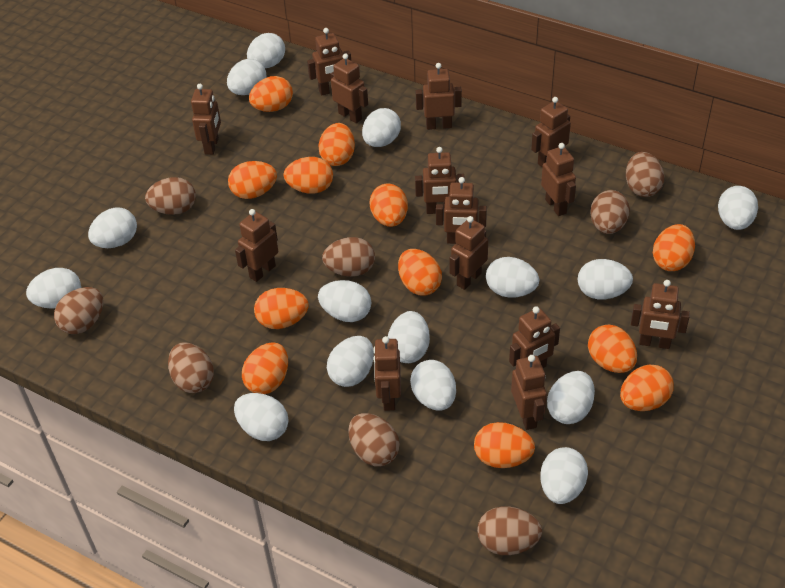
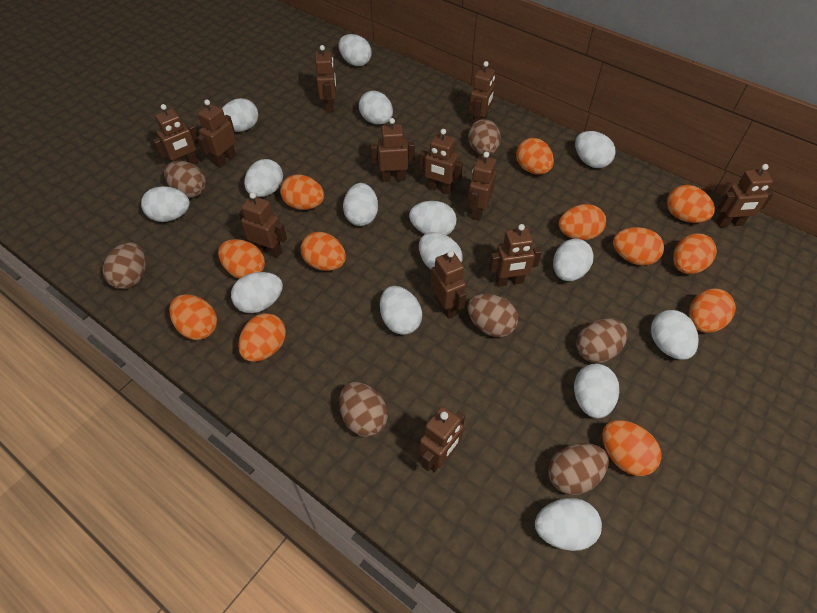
brown egg: [54,287,103,334] [145,177,196,215] [168,342,214,393] [322,237,375,277] [348,413,400,466] [477,507,542,555] [590,190,630,234] [626,152,664,197] = 8 -> [102,242,146,289] [164,161,206,198] [339,382,388,437] [467,294,518,337] [468,119,501,155] [548,443,609,495] [576,318,628,363] = 7
brown robot: [191,84,221,155] [235,209,278,282] [307,28,351,95] [331,53,368,123] [373,336,401,411] [415,147,465,214] [416,63,462,130] [436,177,487,244] [450,216,488,290] [509,307,560,368] [511,355,547,430] [531,97,571,167] [541,143,576,216] [631,280,690,349] = 14 -> [153,104,199,164] [197,99,236,168] [239,192,287,258] [315,45,336,113] [371,118,415,182] [419,129,463,195] [420,406,465,472] [430,251,466,318] [468,152,496,221] [469,61,495,124] [489,224,542,287] [716,164,774,227] = 12

